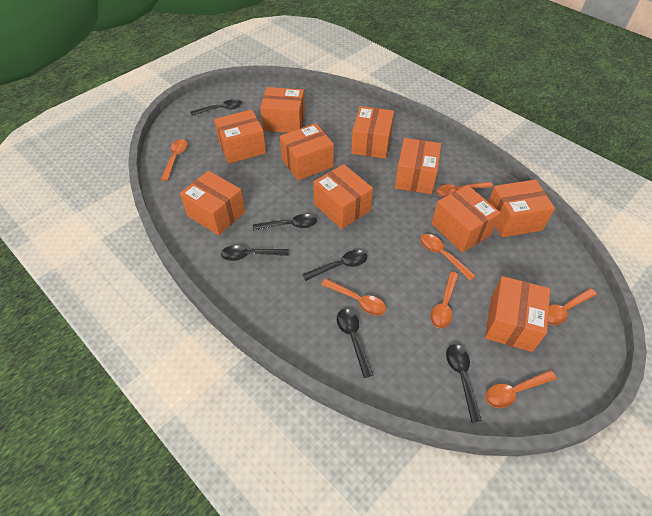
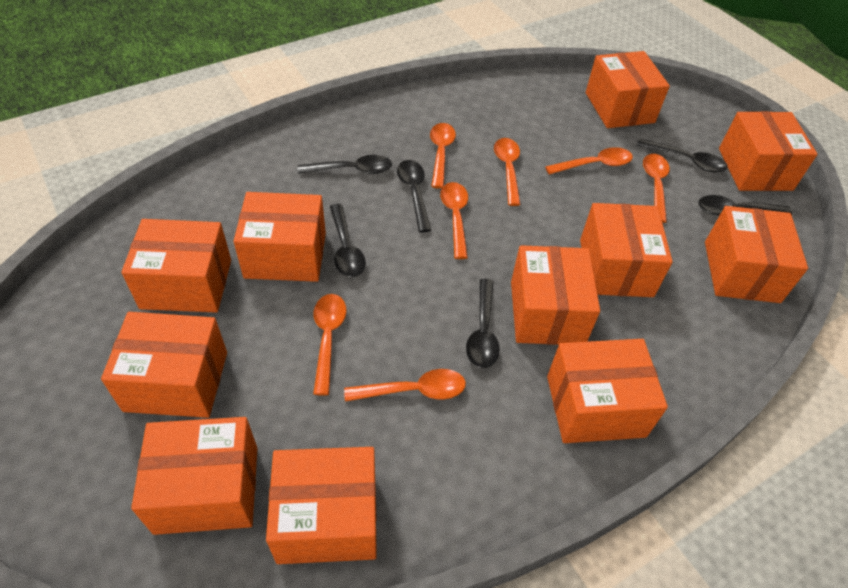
orange box: [180,171,245,235] [214,109,266,164] [260,87,305,133] [280,123,334,180] [314,164,373,229] [351,106,394,159] [395,138,441,194] [432,185,501,252] [485,276,550,352] [488,179,555,237] = 10 -> [101,312,227,418] [121,219,231,313] [131,417,258,535] [234,192,326,282] [266,447,377,564] [511,245,600,345] [547,339,668,443] [580,203,673,297] [586,51,670,128] [705,206,808,303] [719,111,817,191] = 11

